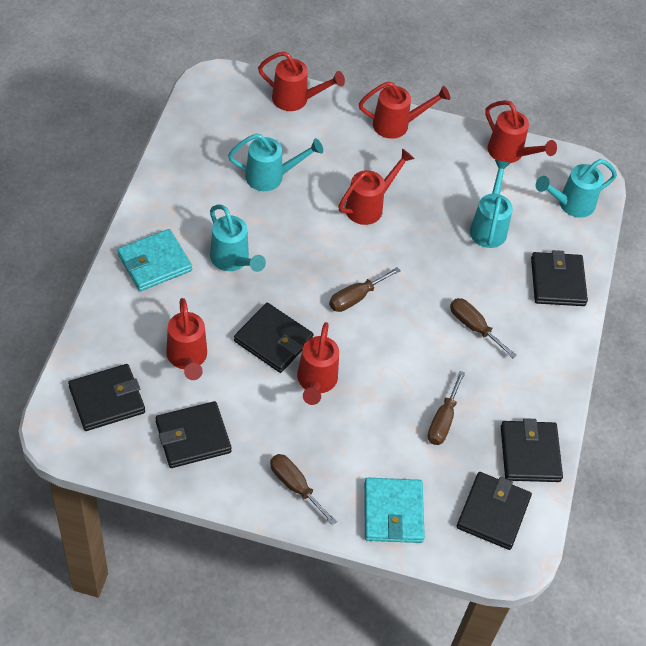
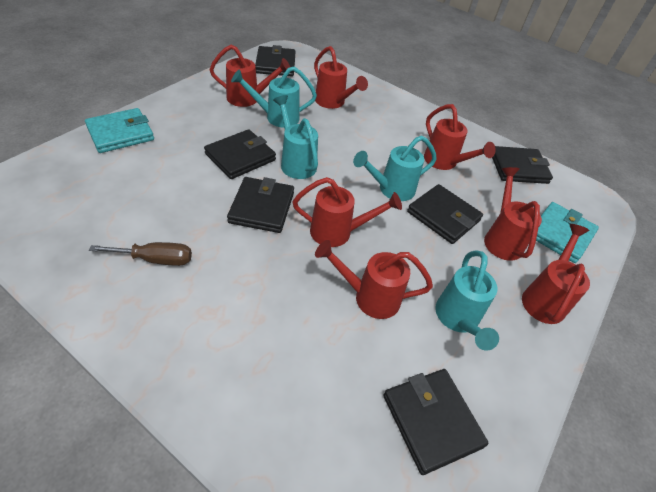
brown screwdriver: [270,454,337,525] [329,267,401,312] [428,371,465,445] [450,298,517,358] = 4 -> [89,242,192,266] = 1
red watering can: [166,298,207,380] [258,51,345,111] [297,322,339,405] [338,148,415,225] [359,82,450,139] [485,100,557,163] = 6 -> [209,45,290,107] [293,177,402,247] [314,46,368,109] [315,240,433,319] [424,104,496,170] [484,167,542,261] [522,224,590,324] = 7

